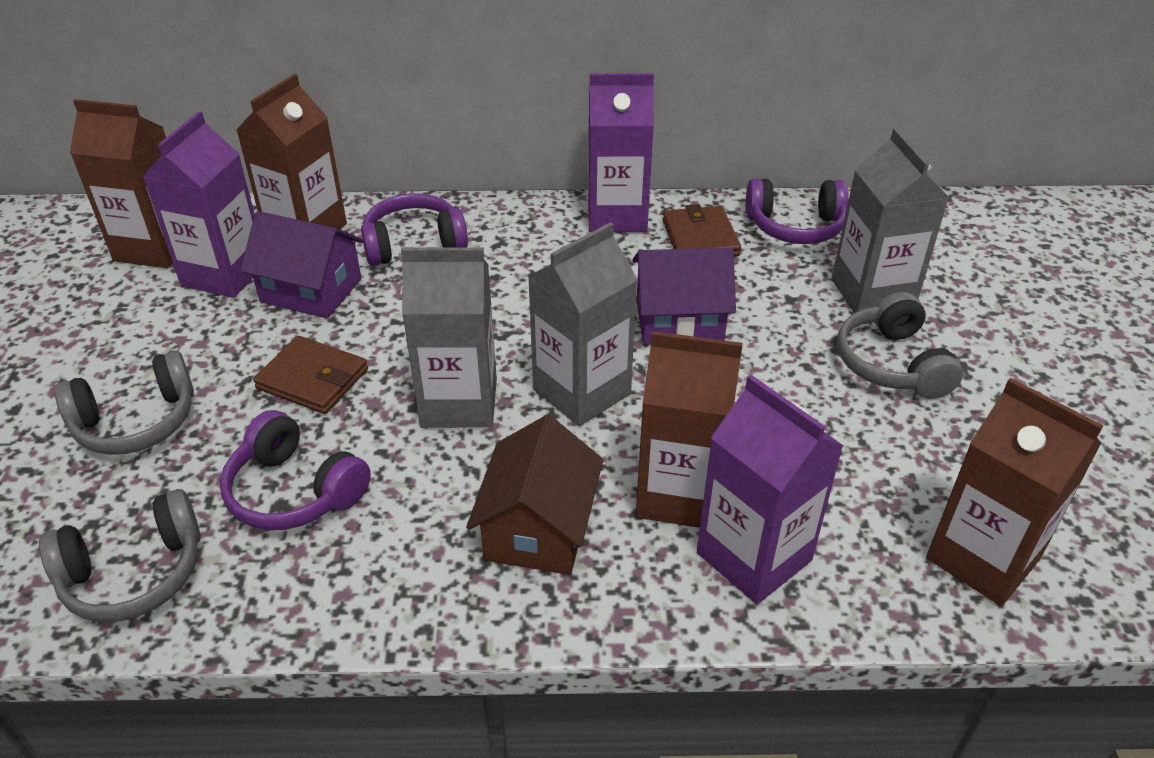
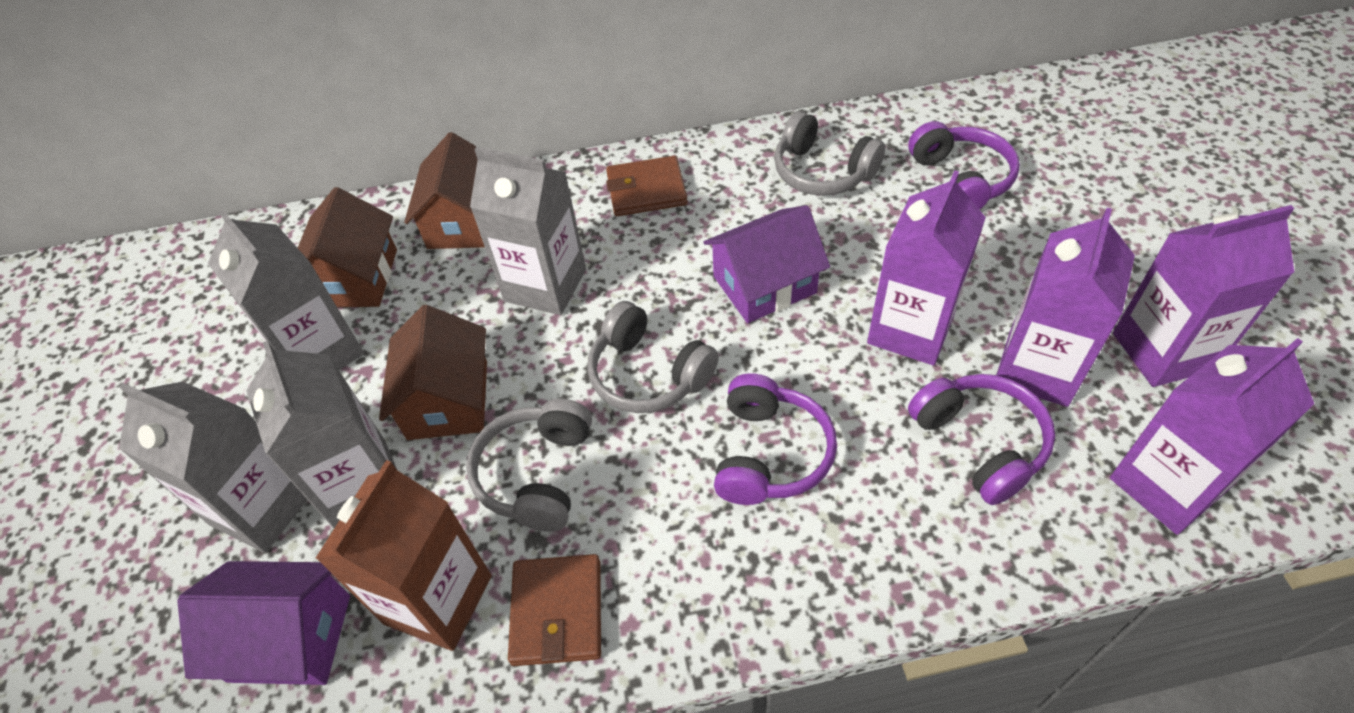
brown carton: [70,99,173,268] [237,74,347,230] [636,331,743,528] [926,378,1103,606] = 4 -> [316,460,492,651] = 1
brown house: [466,415,603,575] = 1 -> [298,187,397,307] [379,305,487,440] [404,132,485,249] = 3
grey carton: [401,247,497,428] [528,222,638,426] [832,128,949,313] = 3 -> [119,381,307,553] [208,210,364,370] [247,340,397,528] [470,147,586,315] = 4
purple carton: [143,111,255,298] [588,73,654,232] [697,375,843,604] = 3 -> [867,170,986,366] [997,208,1135,407] [1110,338,1314,535] [1113,205,1294,387] = 4

